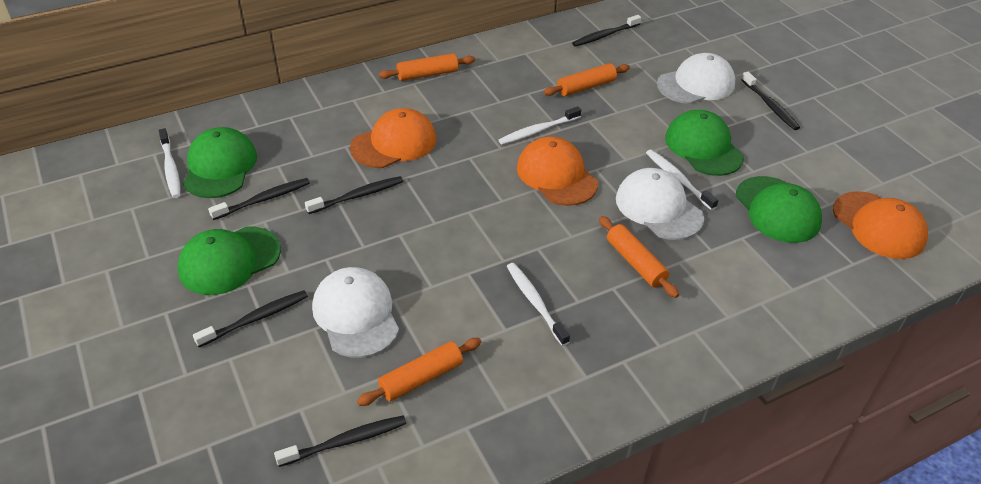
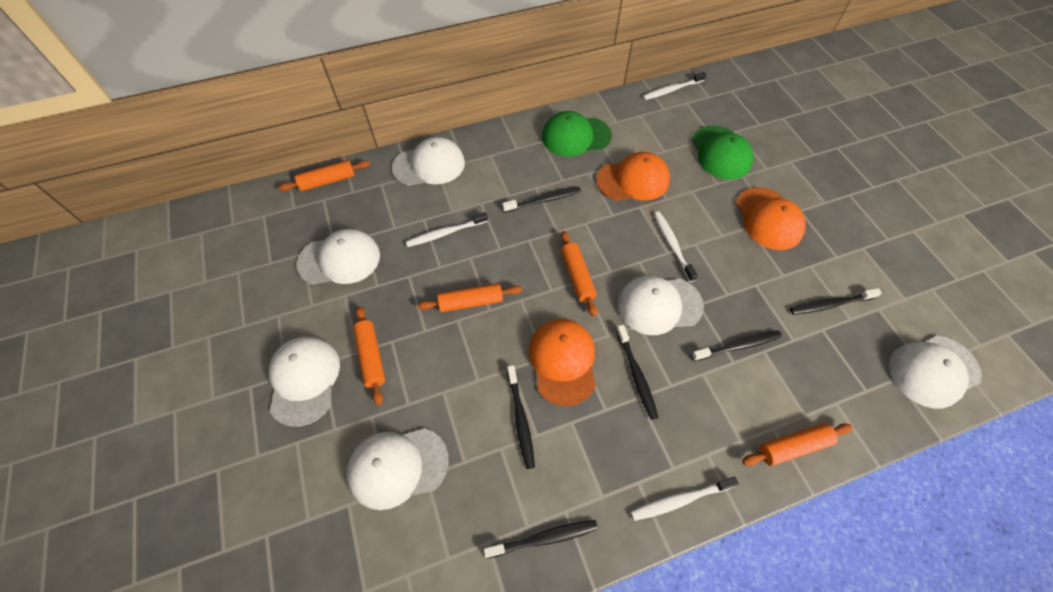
green cap: [178,227,281,295] [183,127,257,198] [665,110,744,176] [736,176,822,243] = 4 -> [542,111,612,156] [692,126,754,180] = 2
orange rolling pin: [357,338,481,406] [379,53,475,81] [543,63,630,96] [599,216,679,298] = 4 -> [278,160,370,191] [353,306,385,406] [417,283,522,312] [561,231,597,317] [742,423,853,466] = 5
white cap: [312,267,399,358] [616,168,704,240] [657,53,735,104] = 3 -> [269,337,340,427] [296,229,380,285] [347,428,449,510] [392,137,465,186] [618,276,704,335] [889,336,982,409] = 6

